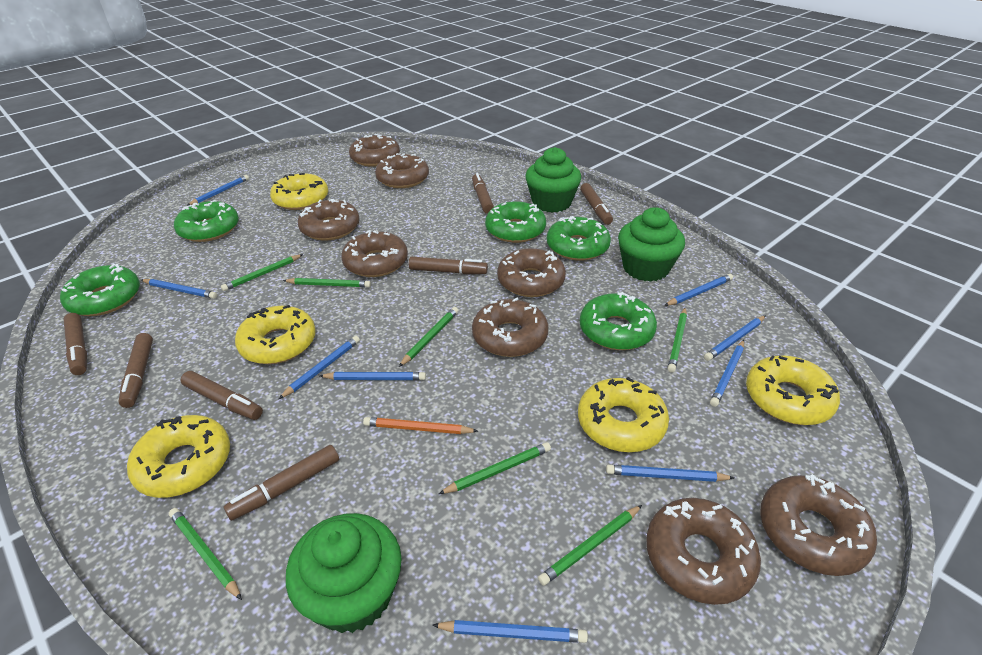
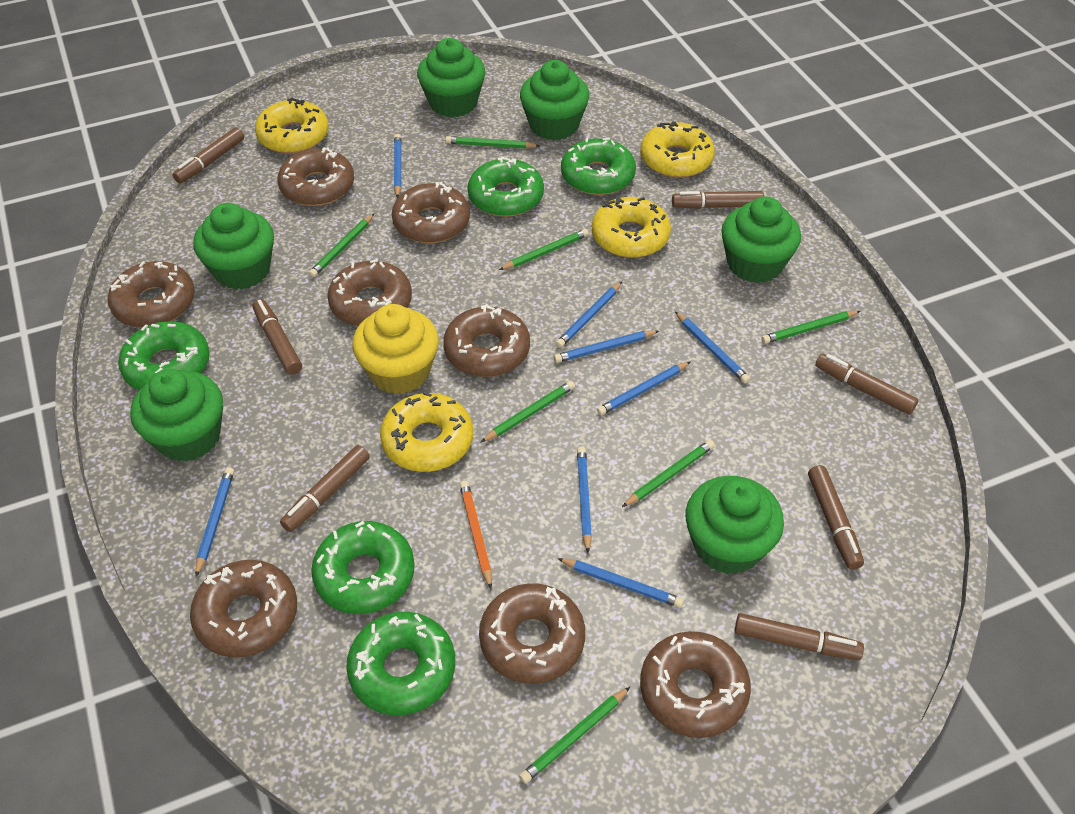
blue pencil: [141,279,217,299] [187,175,249,206] [279,336,360,399] [320,372,426,380] [432,620,588,643] [606,465,734,482] [664,274,733,306] [704,315,766,361] [710,340,744,407] = 9 -> [195,467,234,577] [394,134,402,198] [554,330,659,363] [556,282,622,348] [557,558,684,608] [577,446,592,553] [597,361,691,415] [675,311,750,384] = 8
green cupcake: [286,513,402,633] [525,147,581,213] [618,207,685,282] = 3 -> [130,369,223,462] [193,203,274,289] [417,38,485,117] [520,60,589,140] [685,476,784,574] [722,197,801,283] = 6
yellow cupcake: none = 0 -> [352,304,439,394] = 1
yellow donut: [127,415,230,498] [235,305,316,364] [270,173,328,210] [578,377,669,452] [746,355,840,425] = 5 -> [255,98,329,154] [380,391,473,472] [592,197,671,258] [640,121,715,178] = 4

